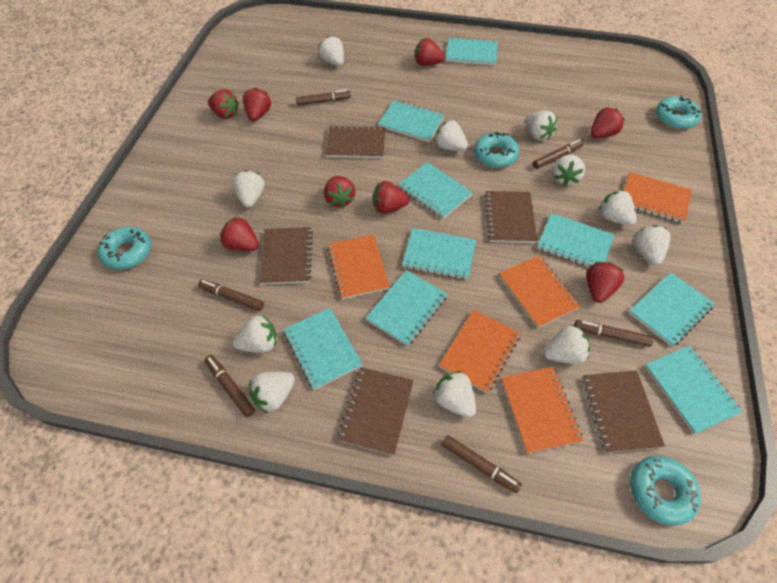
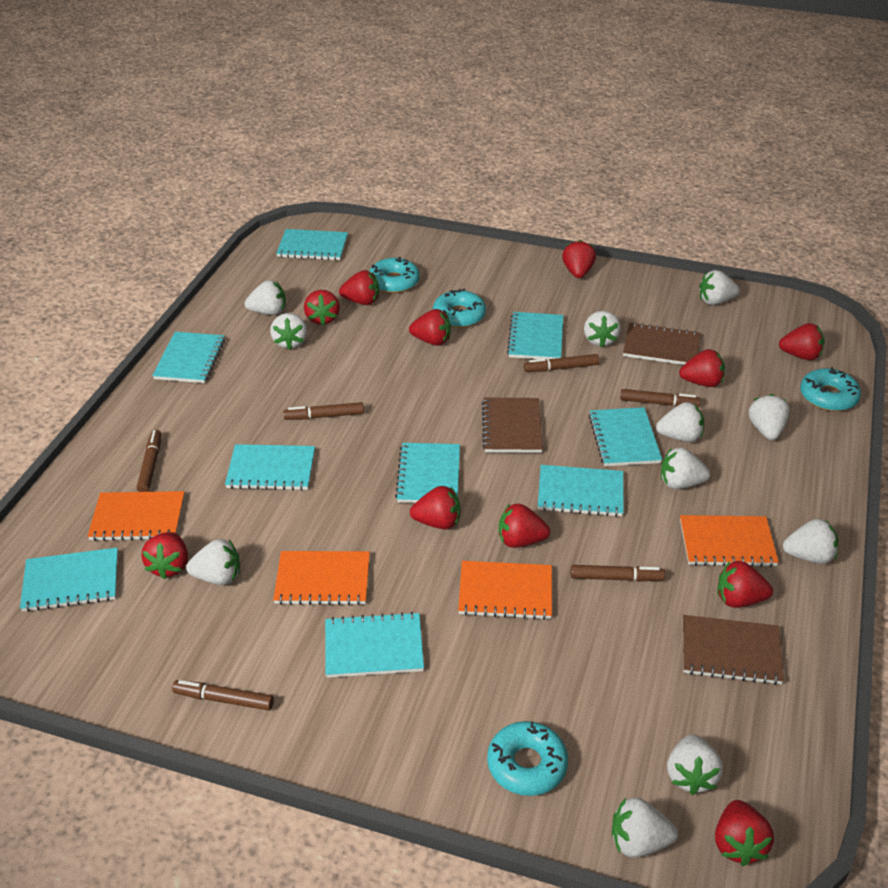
brown notebook: [259,227,313,285] [325,125,385,158] [337,367,414,456] [484,191,537,243] [582,370,665,453] = 5 -> [482,397,543,453] [623,322,701,365] [683,615,784,685] = 3
orange notebook: [327,234,390,300] [439,310,521,393] [499,255,581,328] [501,367,583,454] [624,172,692,223] = 5 -> [87,491,185,541] [273,551,370,605] [458,561,552,620] [680,515,779,567] = 4
red strawberry: [208,89,239,119] [220,217,259,251] [243,87,271,121] [324,176,355,208] [373,181,410,214] [415,38,445,66] [586,262,624,303] [591,107,625,138] = 8 -> [141,532,188,579] [304,290,340,326] [339,270,379,305] [409,309,451,346] [410,486,461,529] [499,504,550,548] [562,240,596,278] [679,349,725,387] [715,800,774,866] [717,561,773,608] [779,323,825,360] = 11

